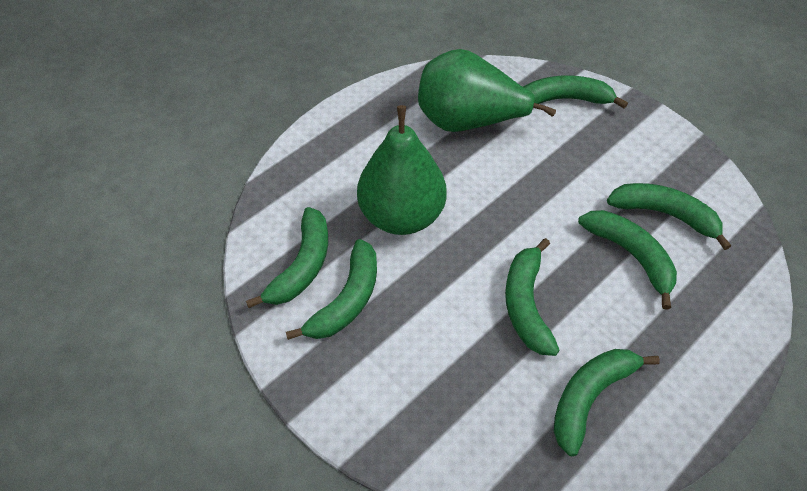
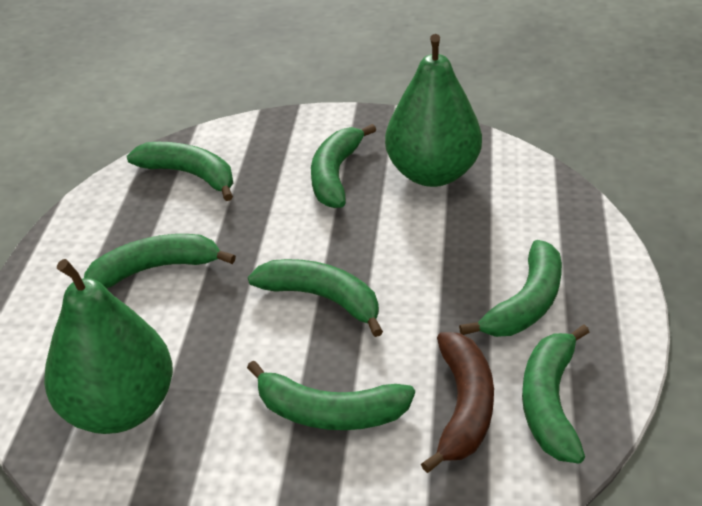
brown banana: none = 0 -> [421,332,494,473] = 1

